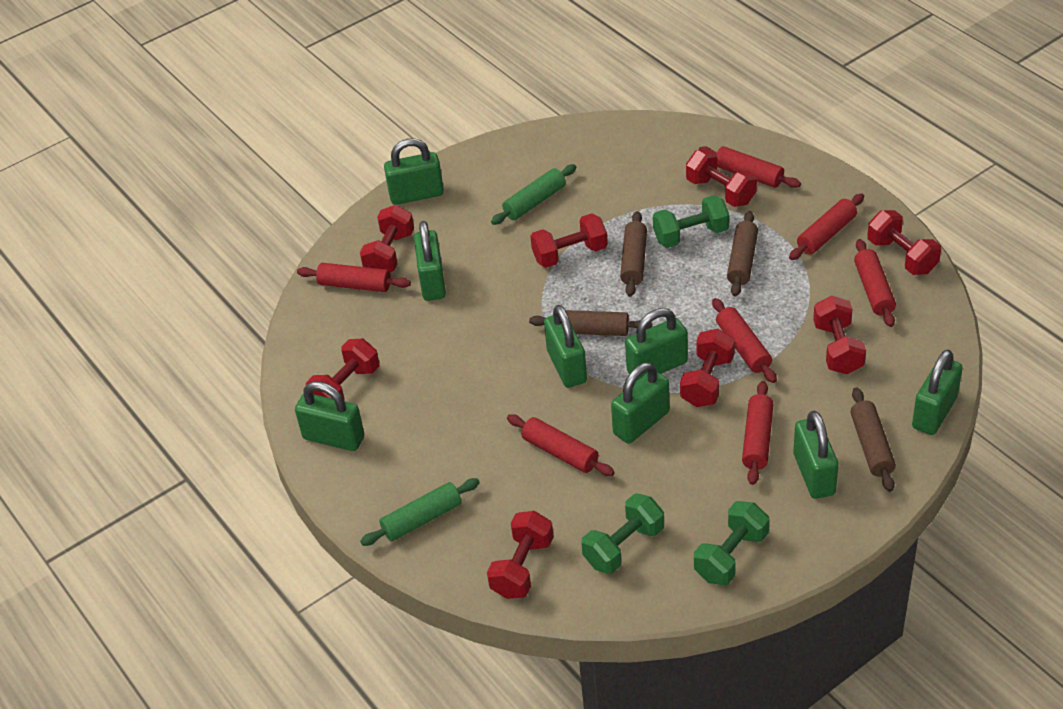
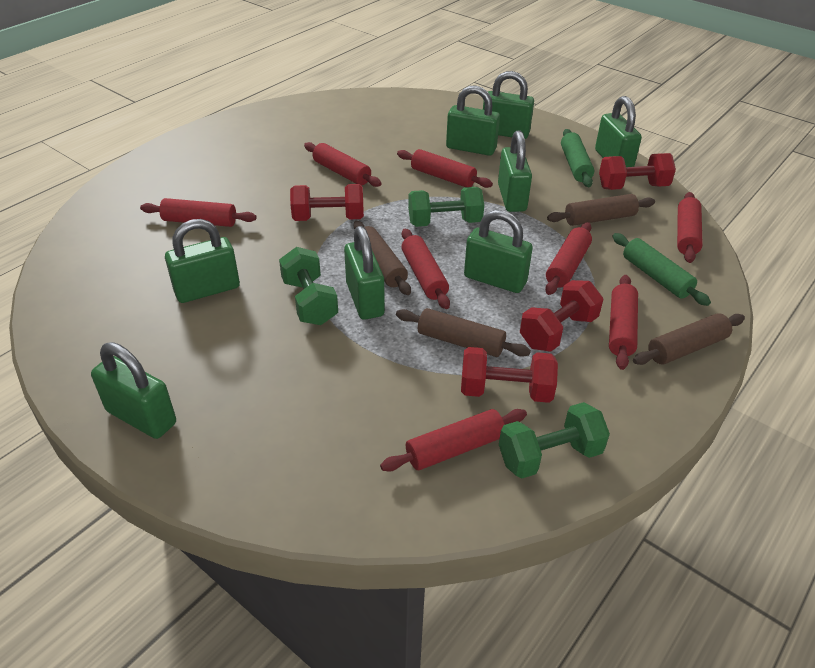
red dumbbell: [306,339,379,401] [360,205,414,272] [487,511,554,599] [530,213,608,268] [680,329,735,407] [686,149,757,207] [813,296,866,374] [867,210,941,275] = 8 -> [290,184,364,221] [461,347,558,403] [520,280,603,352] [599,153,676,190] = 4
red rolling pin: [297,263,411,292] [507,414,615,476] [699,146,801,188] [712,298,777,383] [742,381,773,485] [789,194,864,260] [854,239,896,327] = 7 -> [140,198,257,227] [304,142,382,187] [380,409,527,472] [397,149,493,188] [401,229,450,309] [545,222,592,295] [609,275,638,370] [677,192,703,263] = 8

